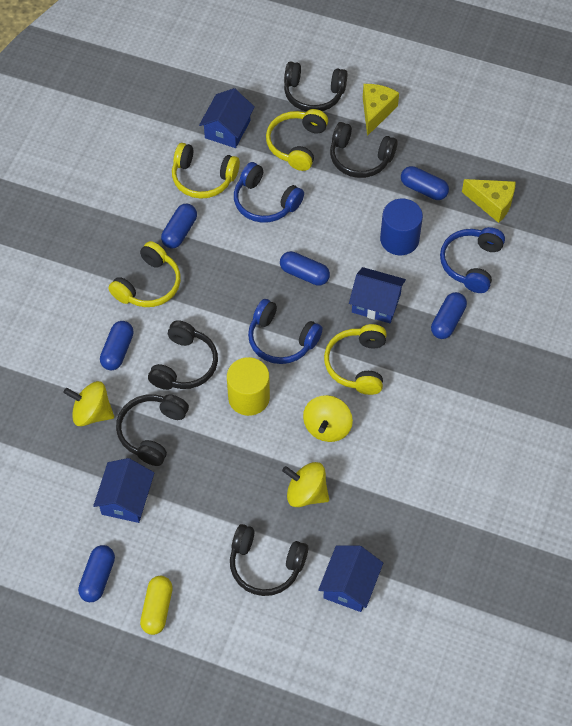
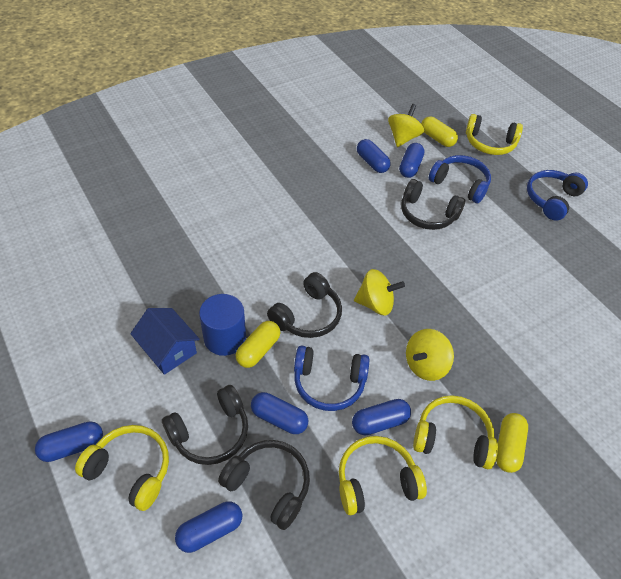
black headphones: [116,394,189,466] [148,320,218,390] [230,524,308,596] [284,61,348,112] [330,122,398,178] = 5 -> [162,385,248,465] [218,440,310,530] [267,272,342,338] [401,179,465,230] = 4
blue house: [93,458,154,523] [199,88,255,148] [318,545,383,612] [349,267,406,323] = 4 -> [130,308,200,375] = 1
yellow capsule: [140,576,173,635] = 1 -> [236,321,280,368] [421,117,458,147] [496,413,528,473] = 3
yellow cheese: [363,84,399,136] [462,179,516,223] = 2 -> none = 0
yellow cylinder: [227,357,270,416] = 1 -> none = 0

